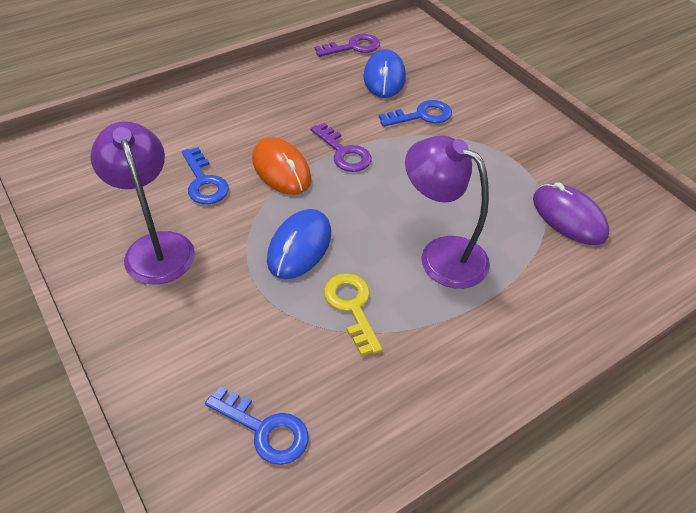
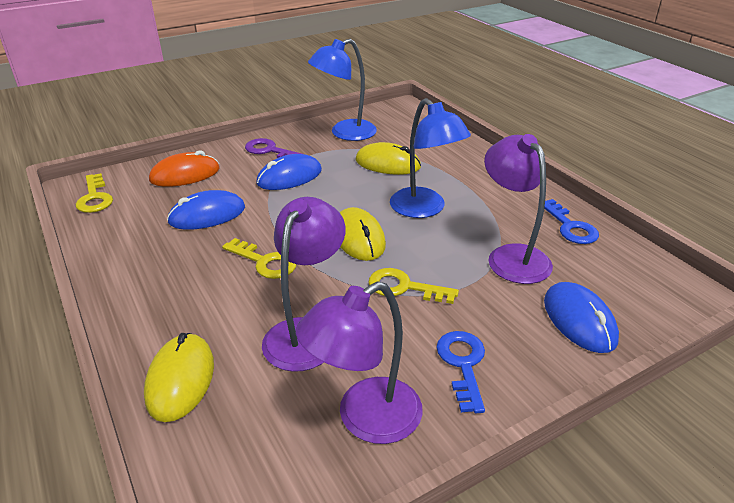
blue key: [182,147,229,204] [205,386,308,465] [379,100,452,127] = 3 -> [436,331,485,413] [544,199,599,244] = 2
blue lamp: none = 0 -> [308,39,377,141] [390,98,471,218] = 2
blue mouse: [267,209,331,279] [364,49,406,98] = 2 -> [167,190,245,230] [256,154,322,190] [544,282,619,353] = 3
purple key: [311,123,372,172] [315,34,380,57] = 2 -> [245,138,302,158] = 1
purple lamp: [90,121,195,284] [405,136,490,289] = 2 -> [262,197,346,372] [296,281,423,444] [484,134,553,284] = 3
purple mouse: [533,182,609,245] = 1 -> none = 0
yellow key: [324,273,382,356] = 1 -> [76,173,113,213] [222,238,296,279] [368,268,459,304] = 3
yellow mouse: none = 0 -> [144,333,214,422] [340,207,386,261] [355,142,421,175] = 3

